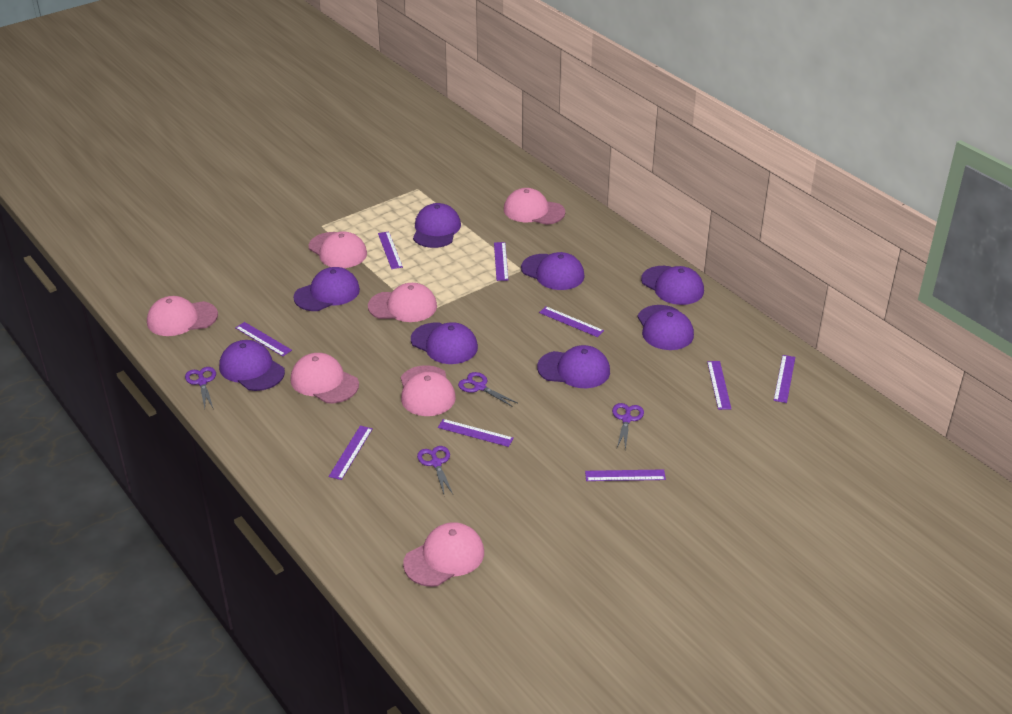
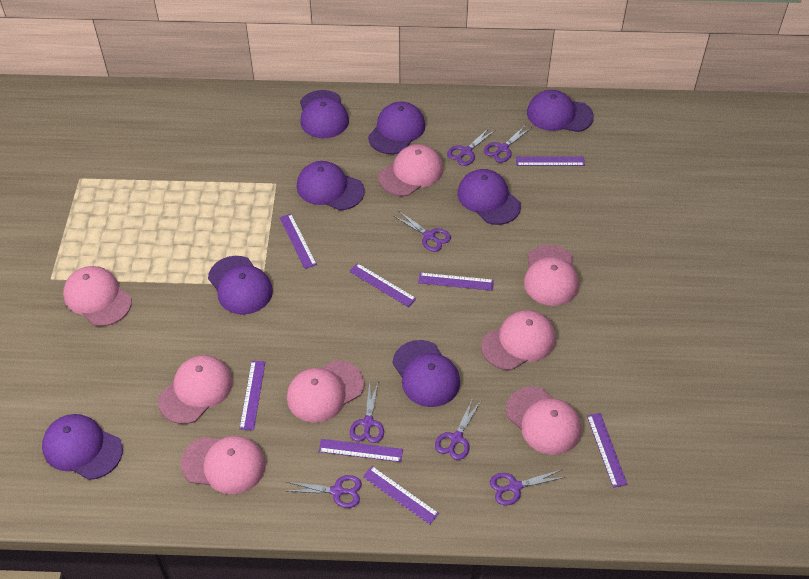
pink cap: [147,296,218,336] [290,353,359,403] [309,231,367,268] [368,283,437,322] [401,365,456,416] [403,522,484,587] [504,188,565,225] = 7 -> [63,266,132,326] [158,355,233,424] [181,436,266,494] [287,360,364,423] [379,144,443,196] [481,310,555,370] [506,387,581,455] [524,245,579,306] = 8
purple ruler: [235,322,292,356] [329,426,373,480] [378,231,403,269] [438,419,514,447] [494,242,508,281] [539,306,604,337] [585,469,666,481] [707,361,731,410] [774,355,795,403] = 9 -> [239,361,265,430] [279,214,317,269] [319,439,403,462] [349,263,417,307] [363,466,439,525] [418,272,494,291] [516,157,585,166] [587,413,627,488] = 8
purple scissors: [185,367,216,408] [417,446,453,494] [458,372,517,407] [612,403,644,450] = 4 -> [287,475,362,508] [350,381,384,443] [394,211,451,252] [435,398,481,460] [447,128,495,166] [484,126,531,163] [490,470,566,505] = 7

